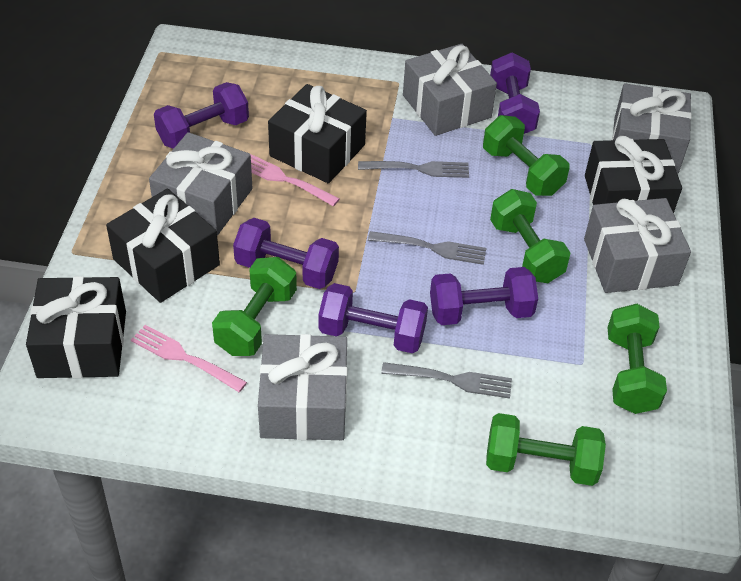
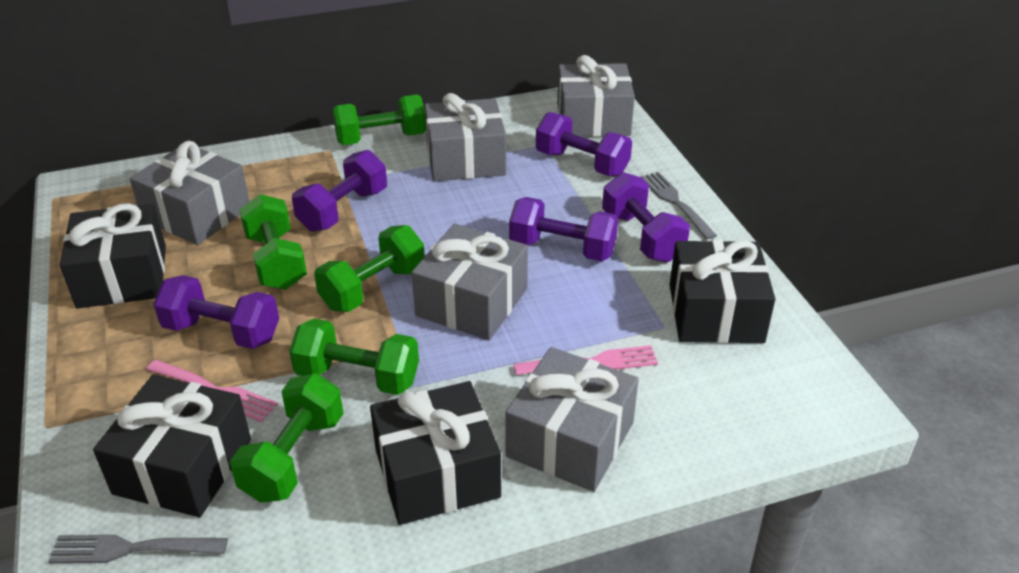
grey fork: [358,161,469,178] [368,231,486,265] [381,362,512,398] = 3 -> [48,534,228,563] [640,172,717,240] = 2

